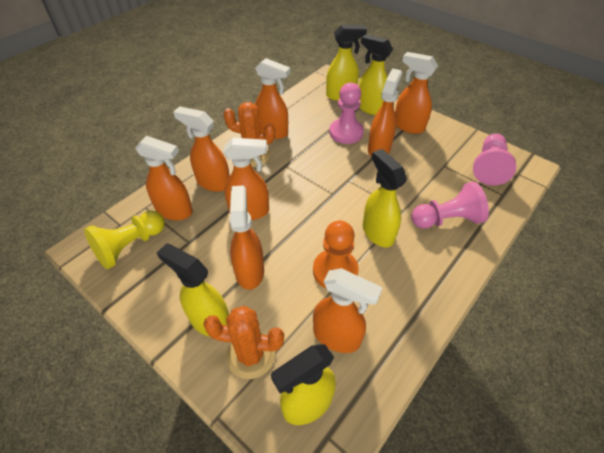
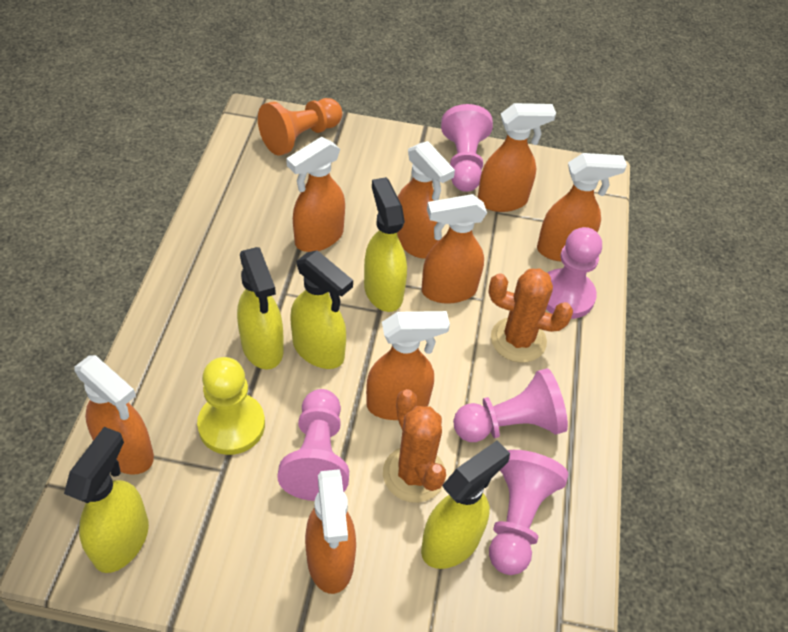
pink pawn: [329,83,364,144] [411,181,489,228] [473,134,516,186] = 3 -> [278,389,349,501] [441,104,493,192] [453,368,568,442] [489,450,568,575] [546,227,602,319] = 5

